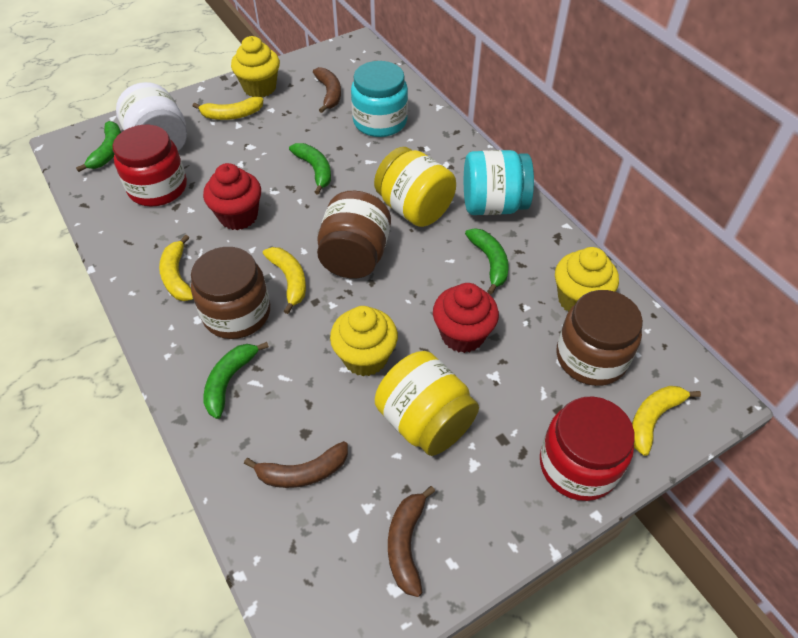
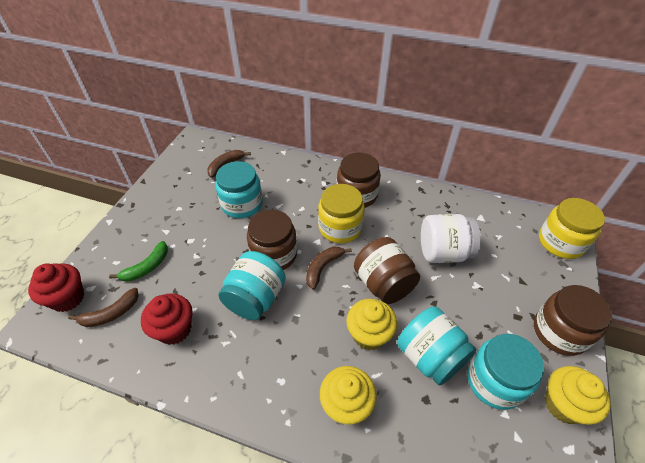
brown jar: [191,247,270,339] [317,191,391,278] [556,290,643,386] = 3 -> [247,210,297,270] [337,153,381,208] [354,237,420,304] [534,285,612,356] = 4
green banana: [76,121,121,172] [204,342,269,419] [289,143,331,195] [465,228,509,294] = 4 -> [109,241,168,281] = 1
red jar: [113,125,187,206] [540,396,635,501] = 2 -> none = 0
turquoise jar: [351,61,408,137] [464,150,534,215] = 2 -> [215,161,263,218] [219,251,286,320] [397,307,476,385] [467,334,544,410] = 4
yellow banana: [159,234,193,301] [193,97,263,120] [263,247,306,314] [632,386,701,456] = 4 -> none = 0

